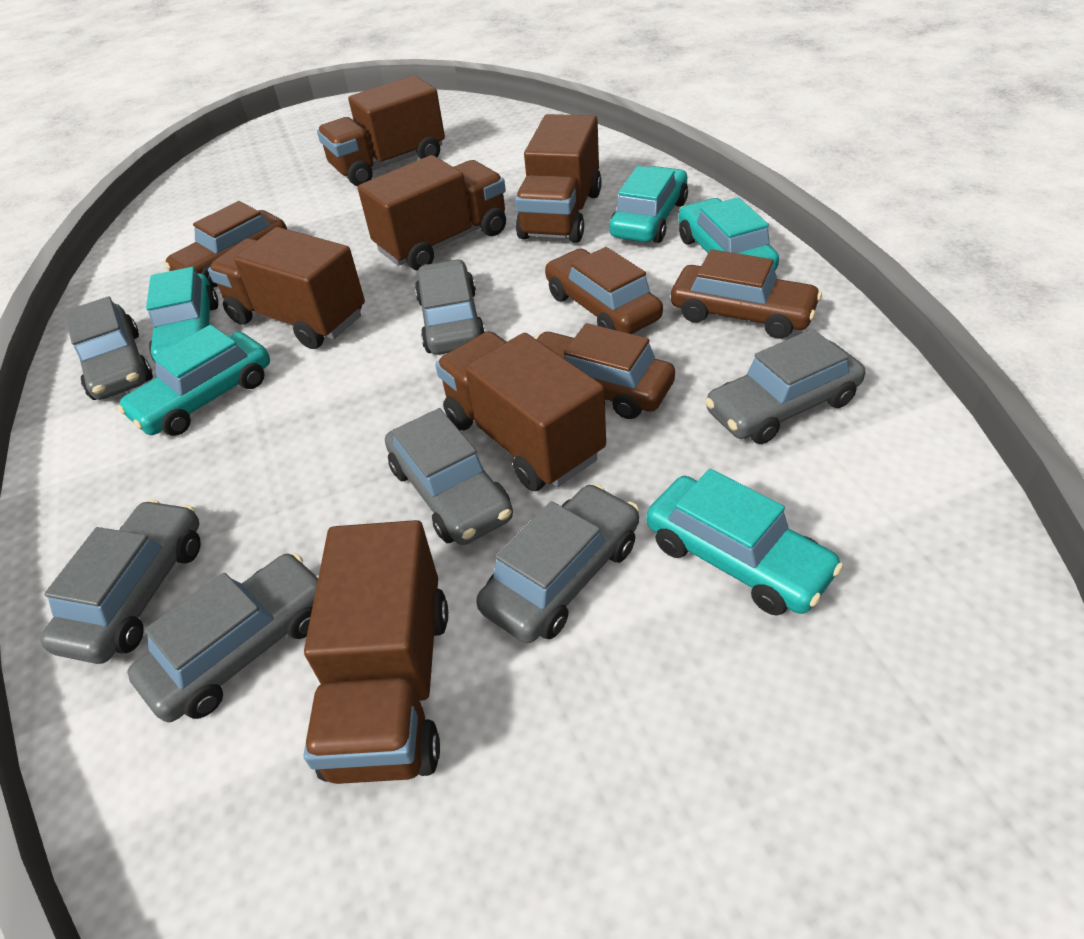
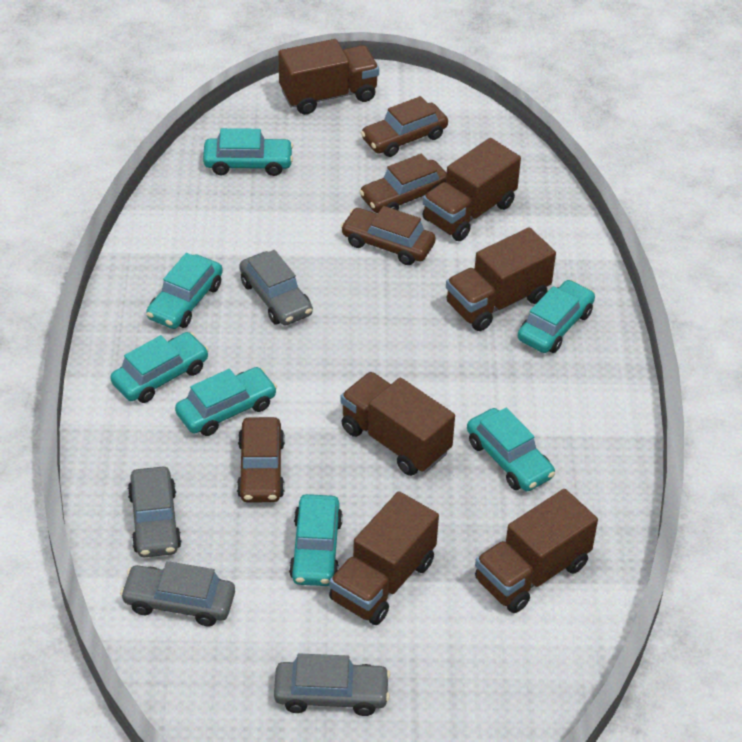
grey car: [40,500,200,664] [65,296,153,400] [127,553,319,722] [385,408,513,545] [415,259,485,355] [476,484,639,643] [705,329,865,444] = 7 -> [120,561,235,626] [128,467,181,557] [239,250,313,325] [274,653,390,716] = 4
turquoise car: [117,325,270,436] [146,267,218,362] [609,166,688,243] [646,469,843,616] [678,197,779,270] = 5 -> [110,332,209,403] [146,253,223,329] [175,367,277,436] [203,128,293,176] [289,494,343,586] [467,408,555,491] [518,280,595,353] = 7

